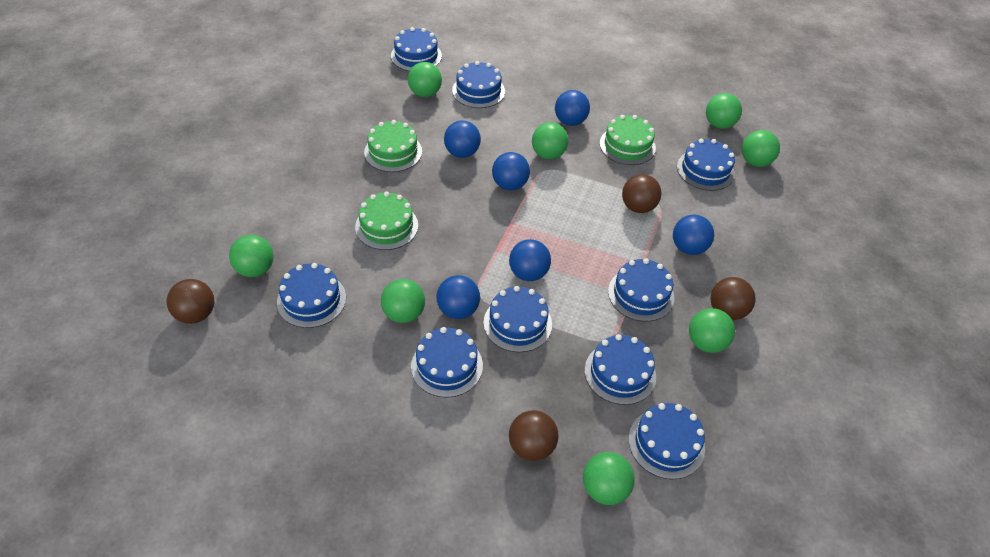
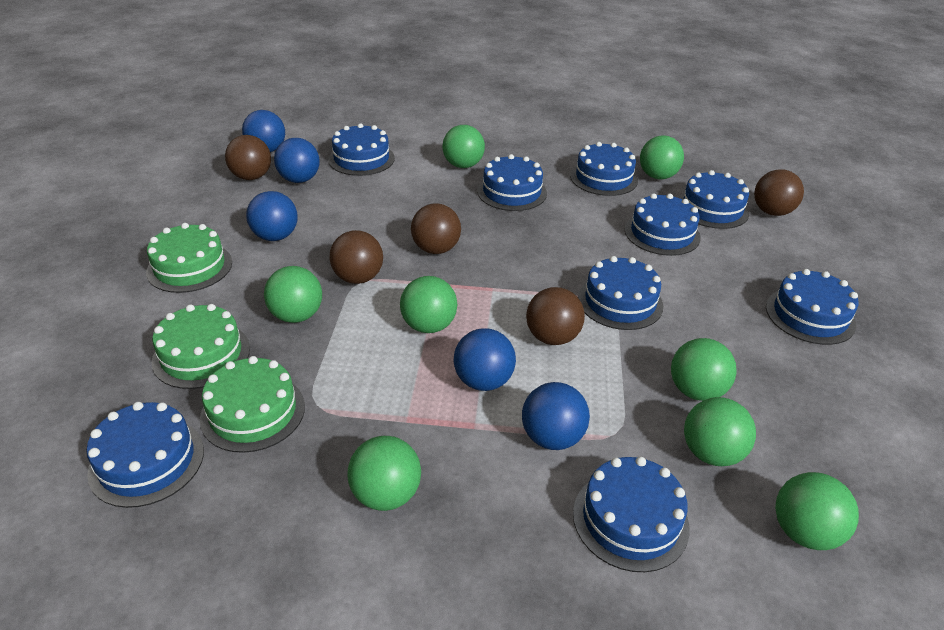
blue ball: [437,275,480,319] [444,121,481,158] [492,152,530,190] [509,239,551,281] [555,90,590,126] [673,215,714,255] = 6 -> [242,110,285,152] [246,191,298,241] [274,138,320,183] [454,329,516,391] [522,382,590,450] = 5
brown ball: [167,279,214,324] [509,410,558,461] [622,174,661,213] [710,277,756,320] = 4 -> [225,135,271,180] [329,230,383,284] [411,203,461,254] [526,287,585,345] [754,169,804,216] = 5

